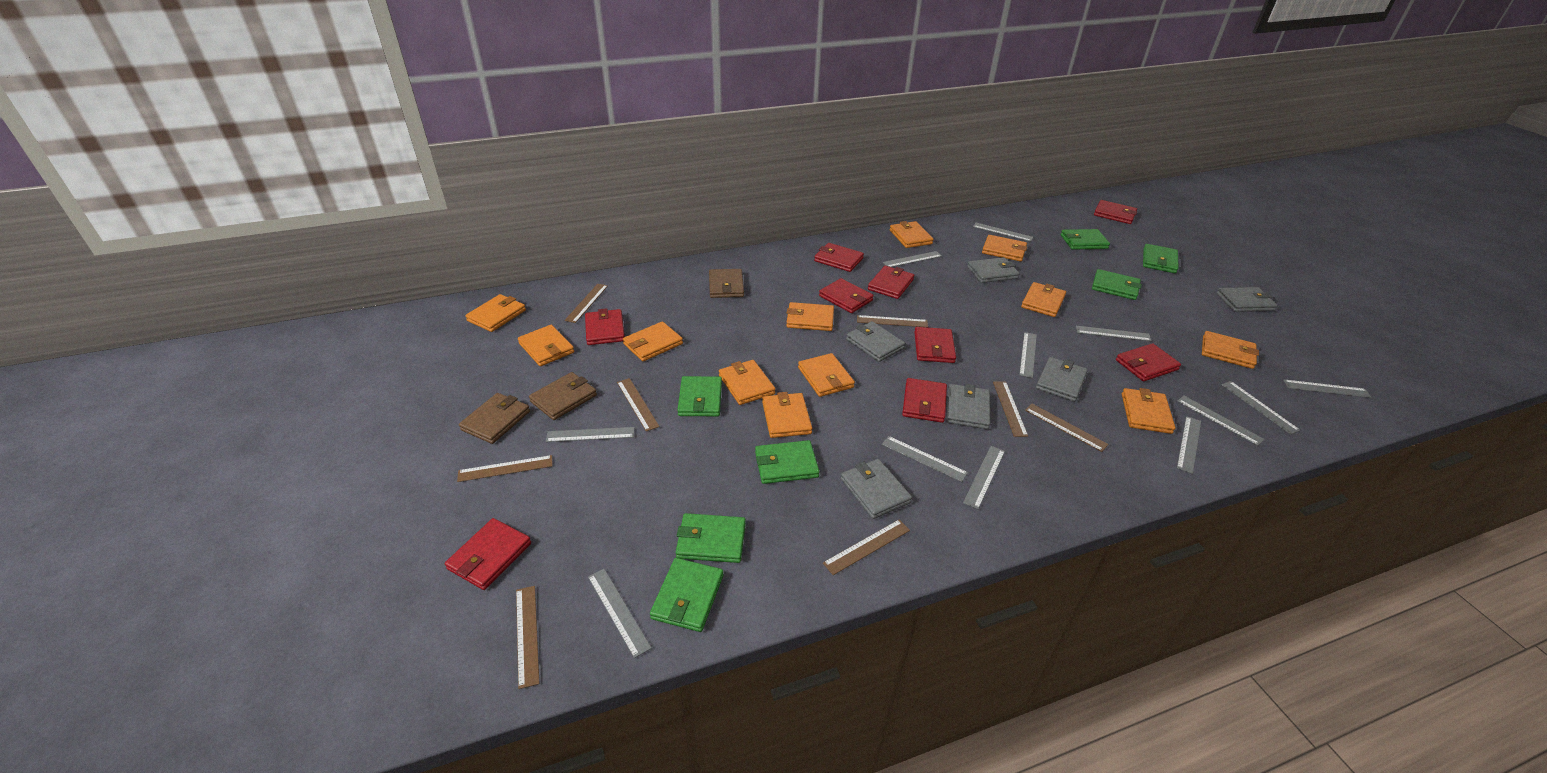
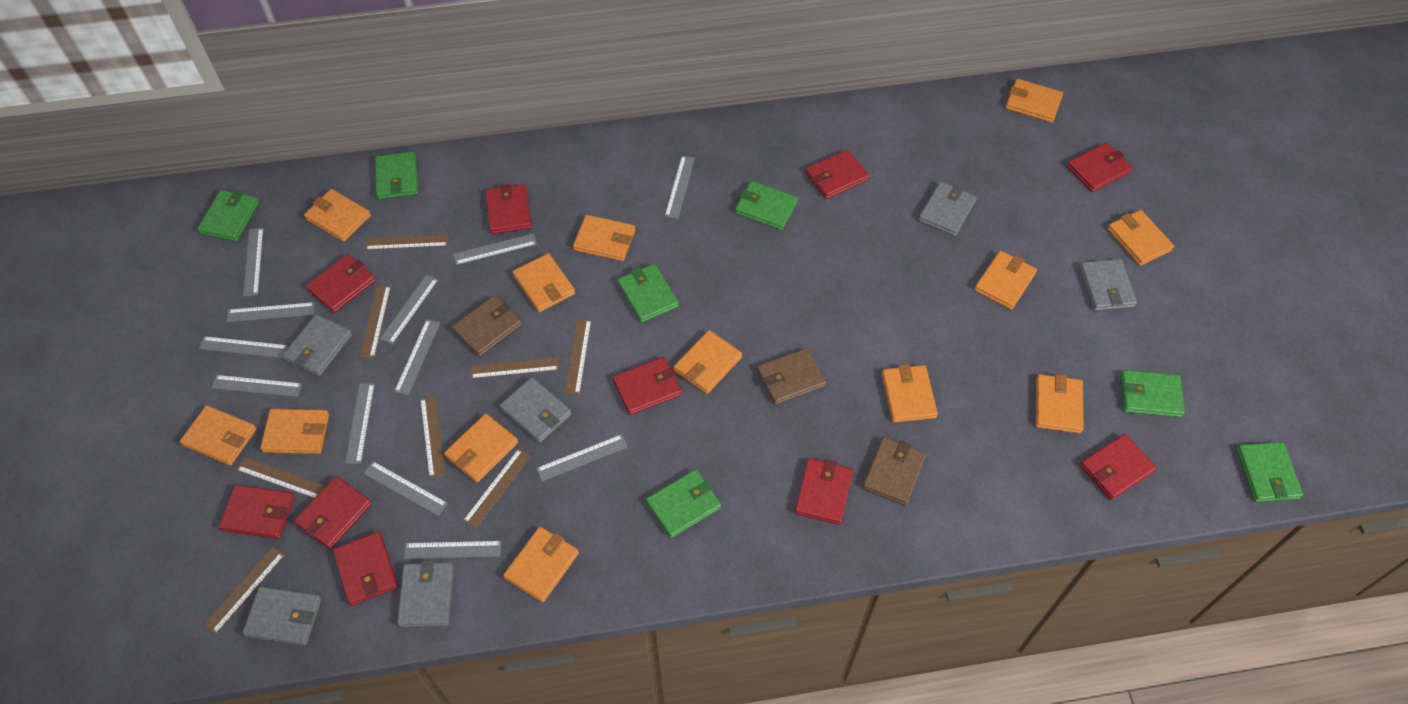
orange wallet: [465,294,526,332] [518,325,574,366] [623,321,683,361] [719,360,775,405] [762,392,812,438] [786,302,834,331] [798,353,855,397] [890,221,934,248] [982,235,1027,262] [1021,282,1066,317] [1122,388,1176,434] [1202,331,1259,369] = 12 -> [180,405,257,466] [260,409,329,454] [304,189,371,242] [444,414,518,483] [503,527,579,603] [513,253,575,312] [573,215,635,261] [674,330,742,394] [882,364,938,423] [974,251,1037,310] [1005,79,1063,123] [1036,374,1084,433] [1107,210,1174,266] = 13
red wallet: [445,518,531,590] [585,308,625,345] [814,243,864,272] [819,278,874,313] [868,266,914,299] [902,378,947,423] [914,327,956,363] [1094,200,1137,224] [1116,343,1181,381] = 9 -> [219,485,295,539] [294,476,372,549] [306,254,376,313] [333,531,398,606] [486,184,532,234] [613,357,682,415] [795,458,853,525] [805,150,869,199] [1067,143,1132,192] [1080,434,1157,500] = 10

